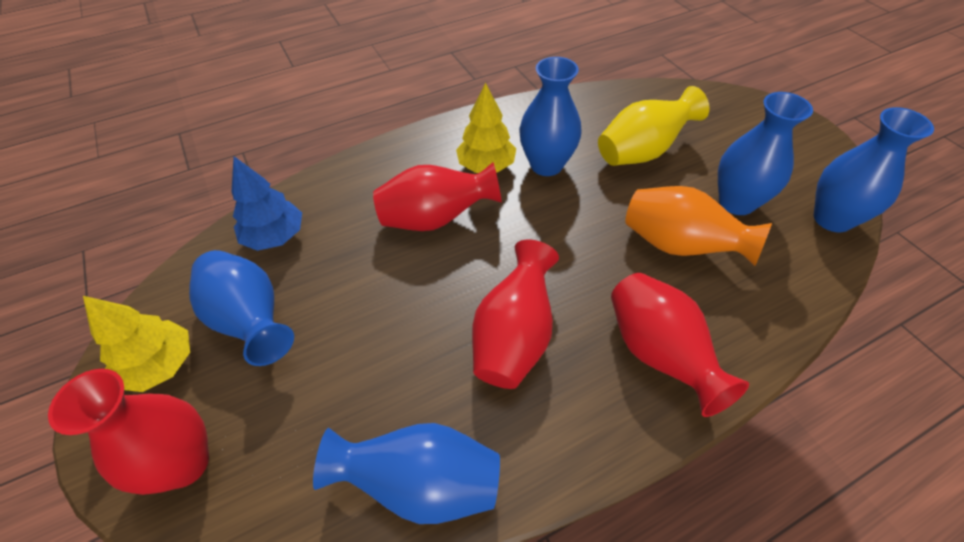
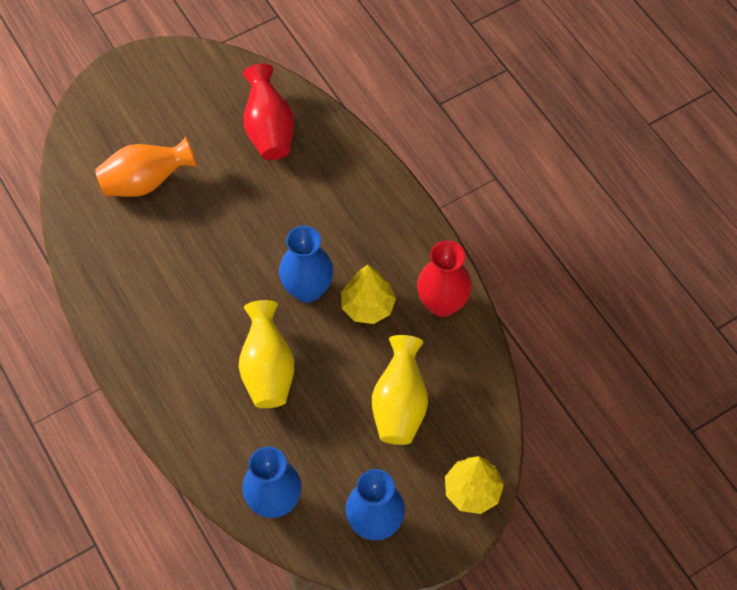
blue tree: [232,156,302,251] = 1 -> none = 0
blue vase: [189,250,294,366] [313,423,500,524] [519,57,582,176] [718,92,813,215] [814,107,934,233] = 5 -> [242,446,302,518] [279,226,333,303] [345,469,405,540] = 3
red vase: [48,369,209,495] [373,162,502,231] [472,239,559,389] [611,273,749,417] = 4 -> [243,63,294,160] [417,240,472,317] = 2
yellow vase: [598,86,709,166] = 1 -> [239,300,295,408] [372,335,428,445] = 2

